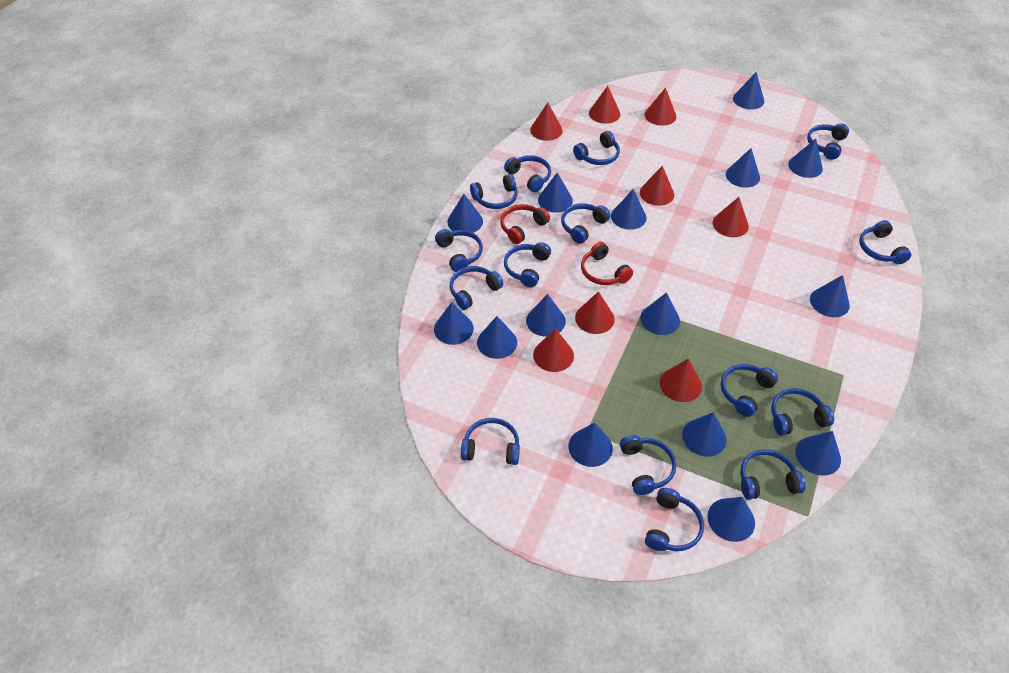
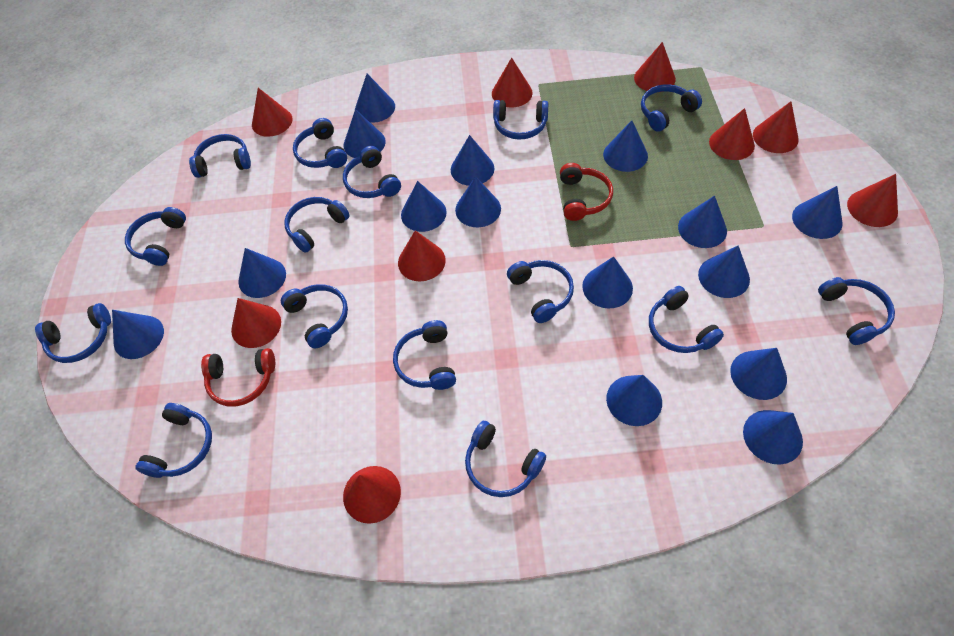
red cone: [530,102,563,141] [533,329,574,372] [575,291,615,334] [589,86,620,124] [640,166,674,206] [645,88,676,126] [660,359,702,402] [713,197,749,237] = 8 -> [231,298,281,348] [252,88,292,137] [343,466,401,524] [398,230,446,281] [492,58,533,108] [634,42,676,91] [709,108,755,160] [753,101,799,153] [847,174,898,227] = 9

